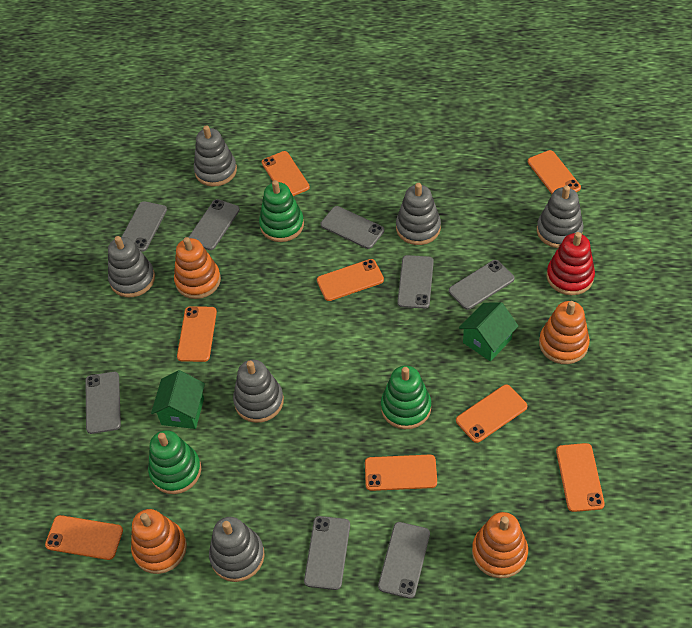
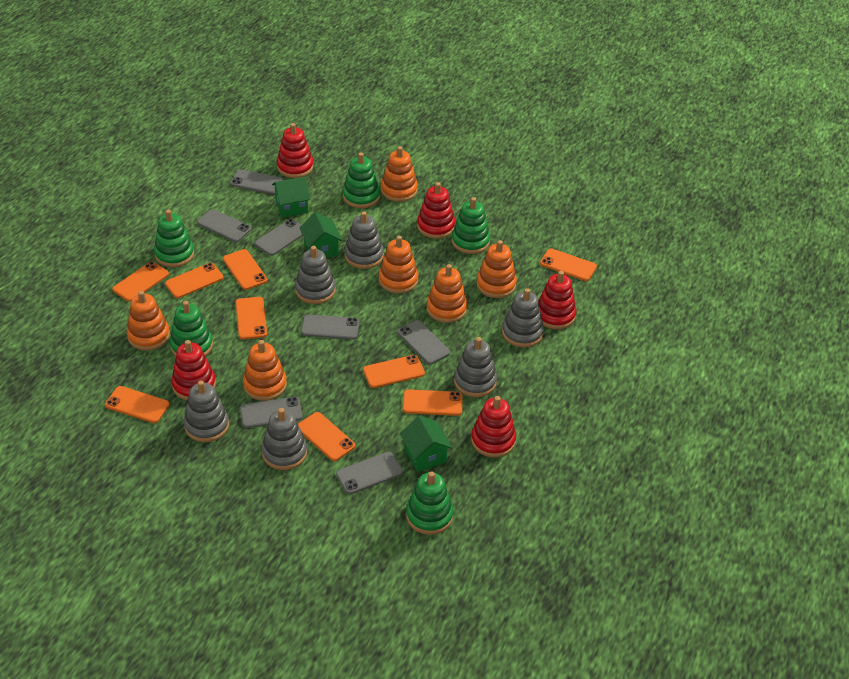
green house: [151,370,205,429] [459,302,518,361] = 2 -> [272,177,310,218] [300,212,342,258] [400,415,452,472] = 3
green stacking toy: [148,430,201,494] [259,180,304,242] [381,366,431,429] = 3 -> [154,210,194,267] [170,301,213,356] [343,153,380,208] [406,472,453,535] [452,197,490,254] = 5
grey phone: [85,372,121,434] [122,201,167,252] [188,199,240,250] [304,516,350,590] [321,206,384,249] [378,522,430,599] [397,255,434,309] [449,260,515,310] = 8 -> [197,209,251,242] [230,169,284,195] [240,397,303,428] [255,219,303,256] [301,314,359,340] [336,452,403,494] [397,320,450,365] = 7
orange phone: [45,515,123,560] [177,306,217,362] [262,151,310,196] [317,259,384,301] [365,455,437,491] [456,384,527,443] [528,150,581,194] [556,443,605,512] = 8 -> [105,386,169,423] [112,262,169,302] [165,263,224,298] [223,249,268,290] [236,297,267,339] [298,412,355,461] [363,355,425,388] [403,389,463,416] [540,248,597,281] = 9
orange stacking toy: [131,509,187,574] [174,237,221,299] [472,512,528,579] [539,301,590,364] = 4 -> [127,291,170,351] [243,340,287,401] [379,236,418,294] [381,146,418,202] [427,264,467,323] [477,240,517,298] = 6
red stacking toy: [546,232,595,295] = 1 -> [171,340,216,401] [277,123,314,178] [417,182,455,239] [471,396,516,458] [538,271,576,329] = 5

